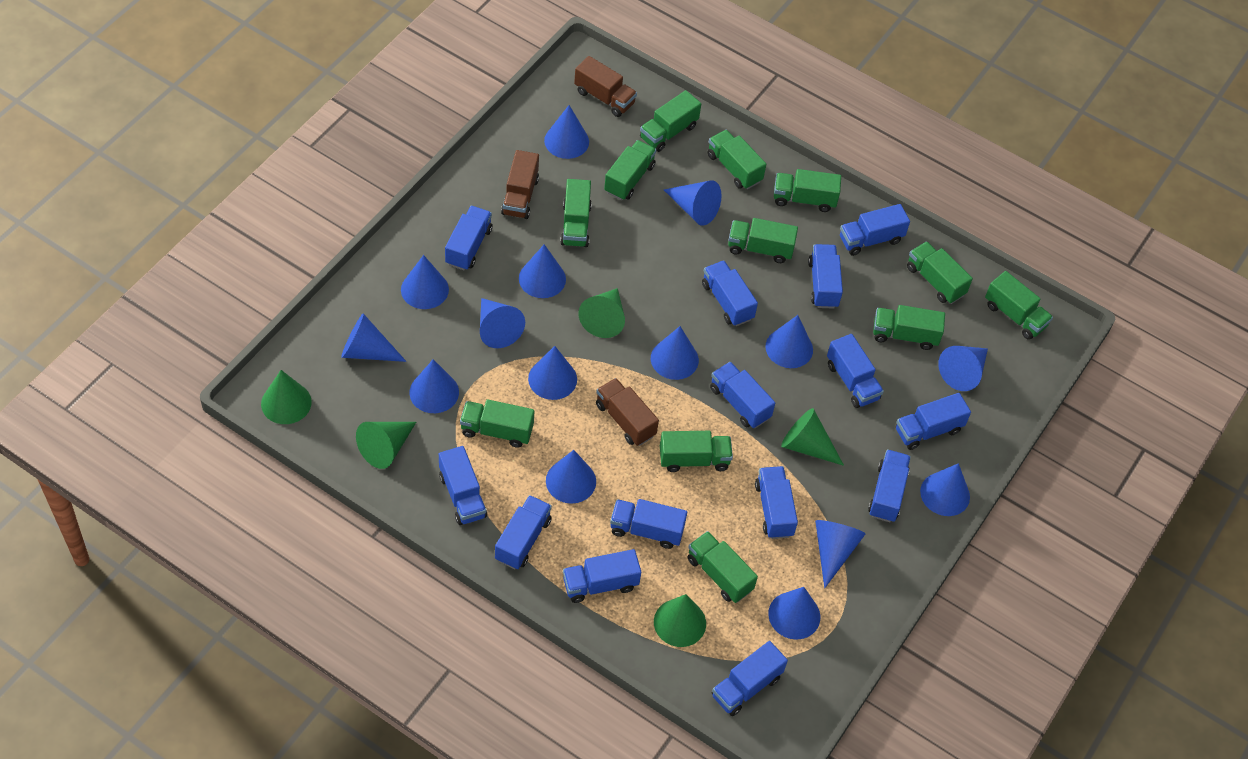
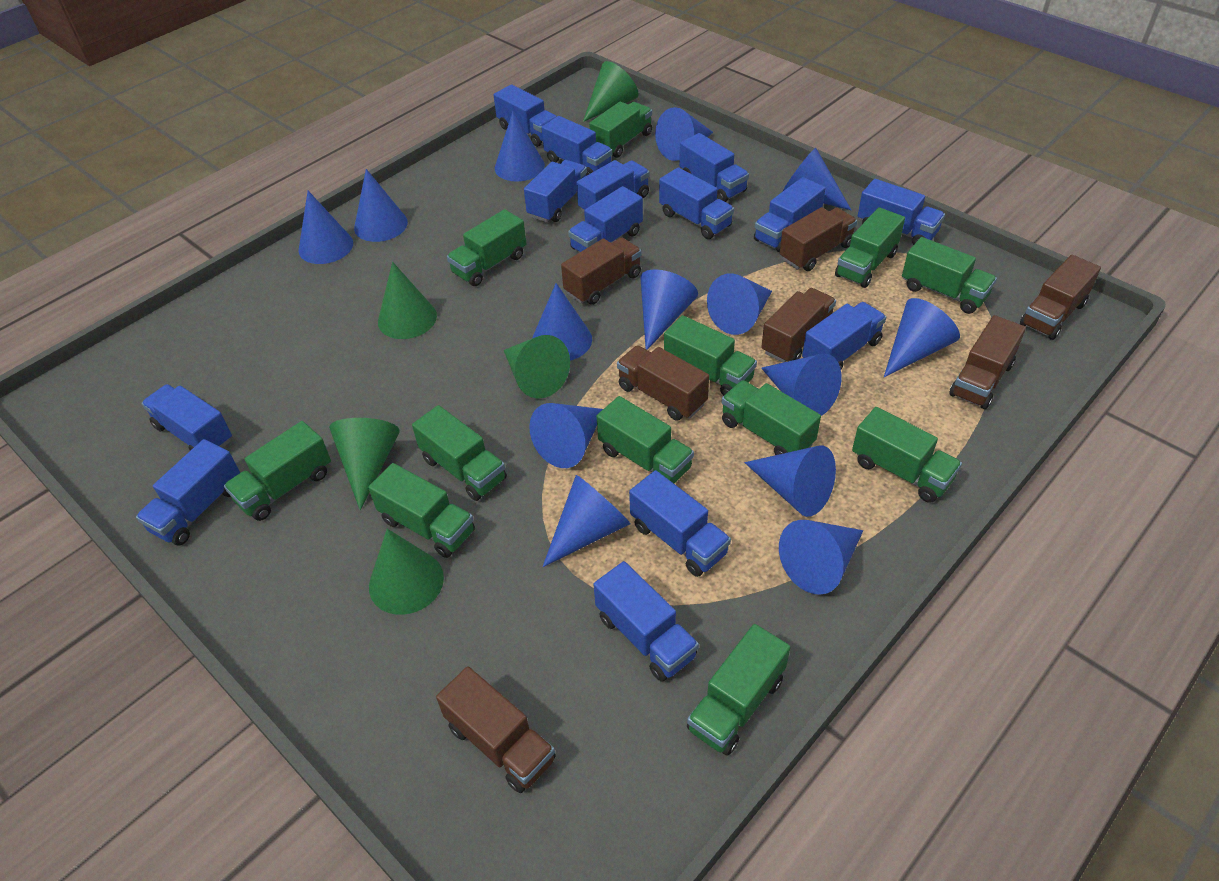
blue cone: [341,313,407,362] [401,255,449,309] [409,359,459,413] [480,298,525,348] [519,244,566,298] [528,346,577,400] [544,105,589,159] [546,450,596,504] [651,326,699,380] [664,180,722,226] [765,315,813,368] [768,587,820,640] [815,520,865,588] [920,463,970,516] [938,346,988,391] = 15 -> [299,191,353,264] [354,169,408,242] [495,111,545,182] [529,403,603,468] [532,283,592,361] [543,475,631,567] [640,270,698,350] [655,107,713,161] [707,273,772,335] [744,445,836,517] [761,354,841,416] [779,520,863,595] [782,148,851,210] [884,298,960,377] = 14
brown truck: [501,150,539,219] [574,56,637,117] [596,378,659,446] = 3 -> [436,666,556,793] [561,238,642,305] [617,345,709,420] [761,288,836,363] [780,207,857,271] [949,315,1026,409] [1020,255,1101,340] = 7

